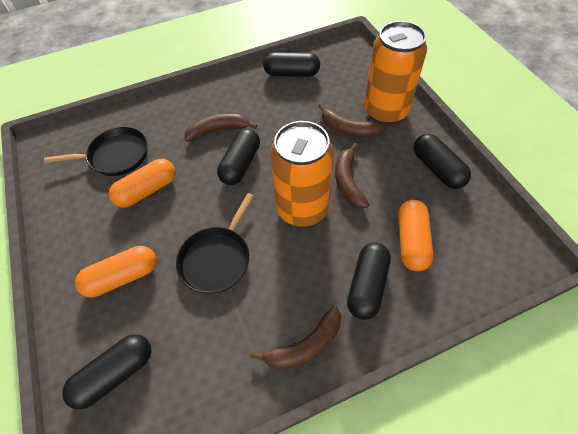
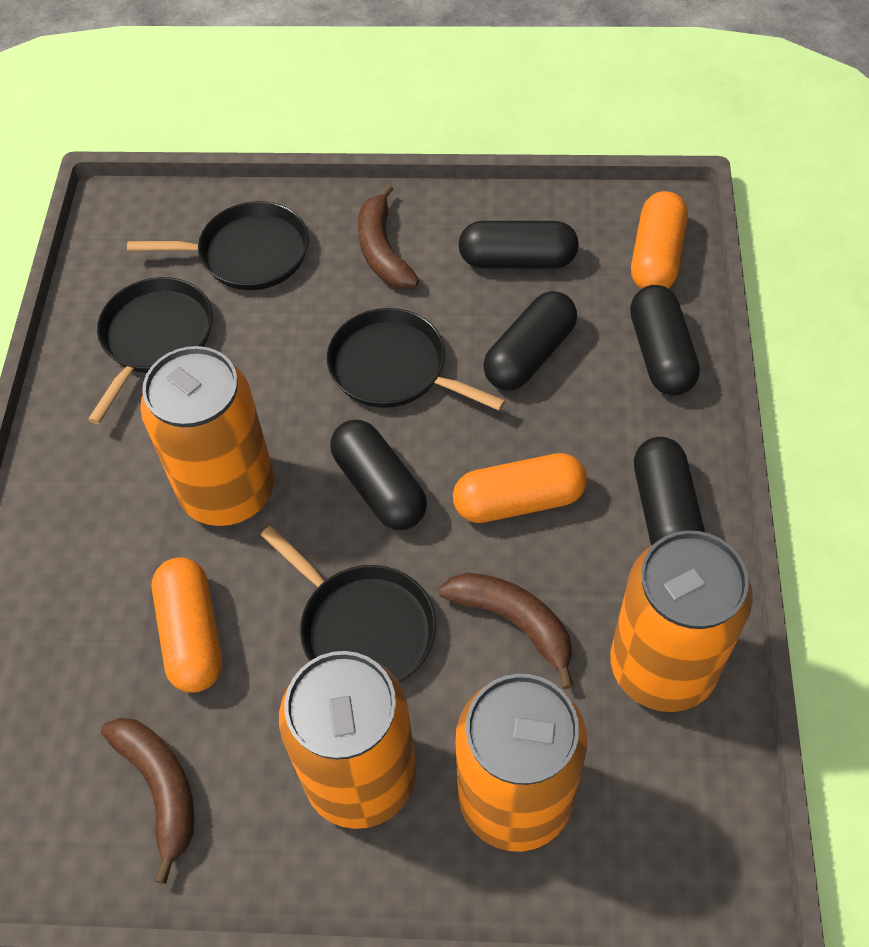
black pan: [44,127,148,176] [176,193,254,294] = 2 -> [88,277,213,424] [127,201,309,290] [261,526,436,683] [327,308,505,411] = 4
brown banana: [184,113,257,142] [250,306,341,370] [318,103,387,138] [335,143,369,208] = 4 -> [101,718,194,884] [358,184,419,289] [439,573,574,689] = 3
orange can: [270,121,334,227] [364,21,427,124] = 2 -> [140,346,274,526] [279,651,416,829] [456,674,587,852] [610,530,753,712] = 4

